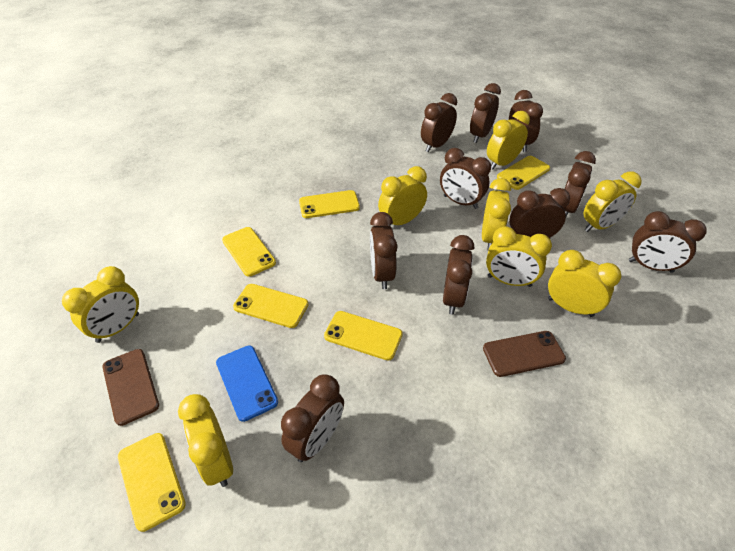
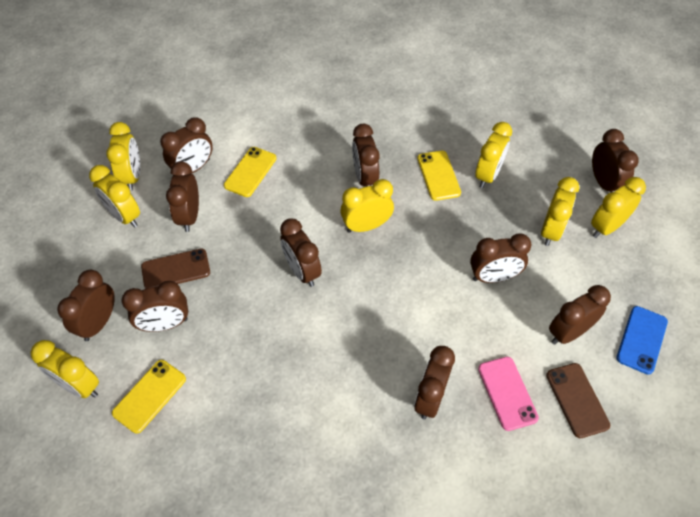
pink phone: none = 0 -> [478,357,539,431] = 1
yellow clock: [62,266,139,343] [178,394,233,487] [378,166,427,226] [482,178,511,250] [486,226,552,287] [487,111,530,170] [548,250,621,317] [583,171,642,232] = 8 -> [30,340,99,398] [89,165,140,228] [106,122,140,191] [340,179,394,233] [475,122,512,188] [541,177,579,246] [591,177,646,238] = 7
yellow phone: [118,433,186,532] [222,227,276,277] [233,284,309,328] [299,190,360,218] [324,311,403,360] [497,156,550,190] = 6 -> [112,360,186,434] [224,147,277,197] [417,151,461,201] = 3

